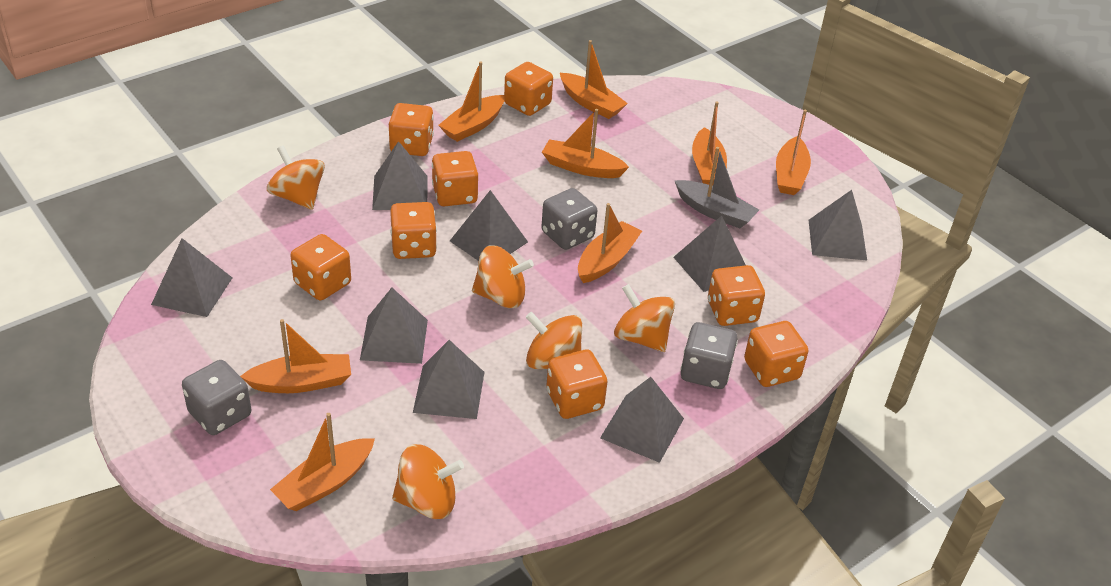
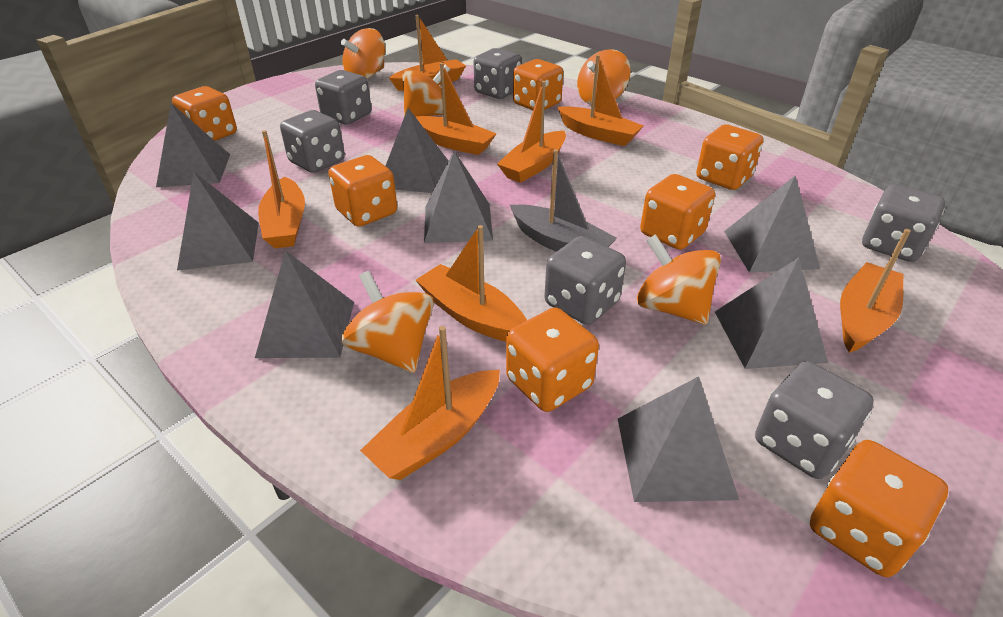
grey dice: [182,360,252,435] [541,188,597,250] [681,322,738,389] = 3 -> [280,110,345,173] [315,70,371,124] [474,48,521,99] [544,236,626,325] [755,361,874,479] [862,184,945,262] = 6
orange dice: [291,234,351,301] [389,103,434,156] [390,202,437,259] [432,151,478,206] [504,62,553,116] [546,349,608,419] [708,265,765,326] [744,321,809,387] = 8 -> [172,86,237,141] [328,155,397,227] [506,307,599,412] [513,59,563,110] [640,174,715,250] [696,124,763,190] [810,440,948,577] = 7

